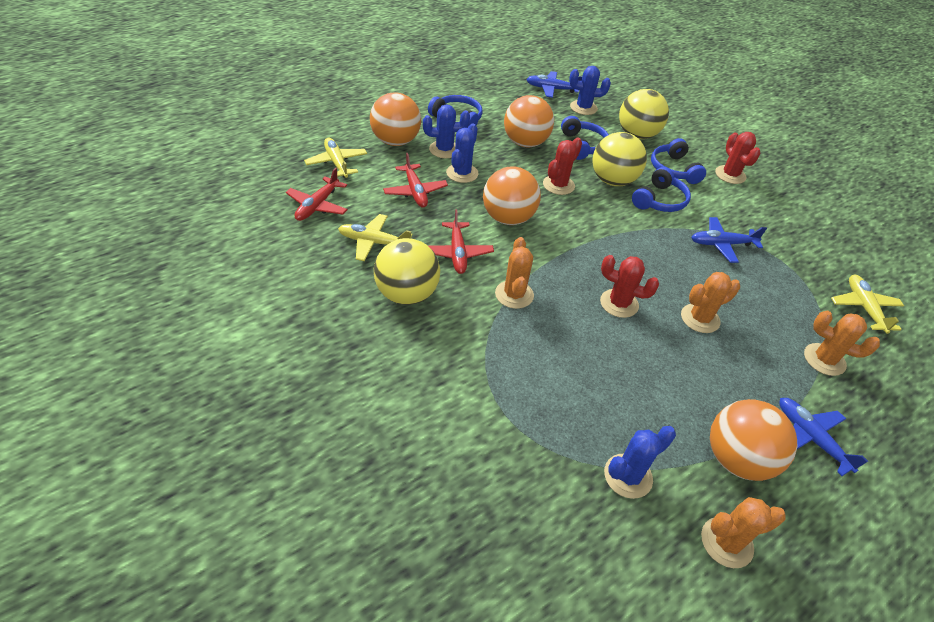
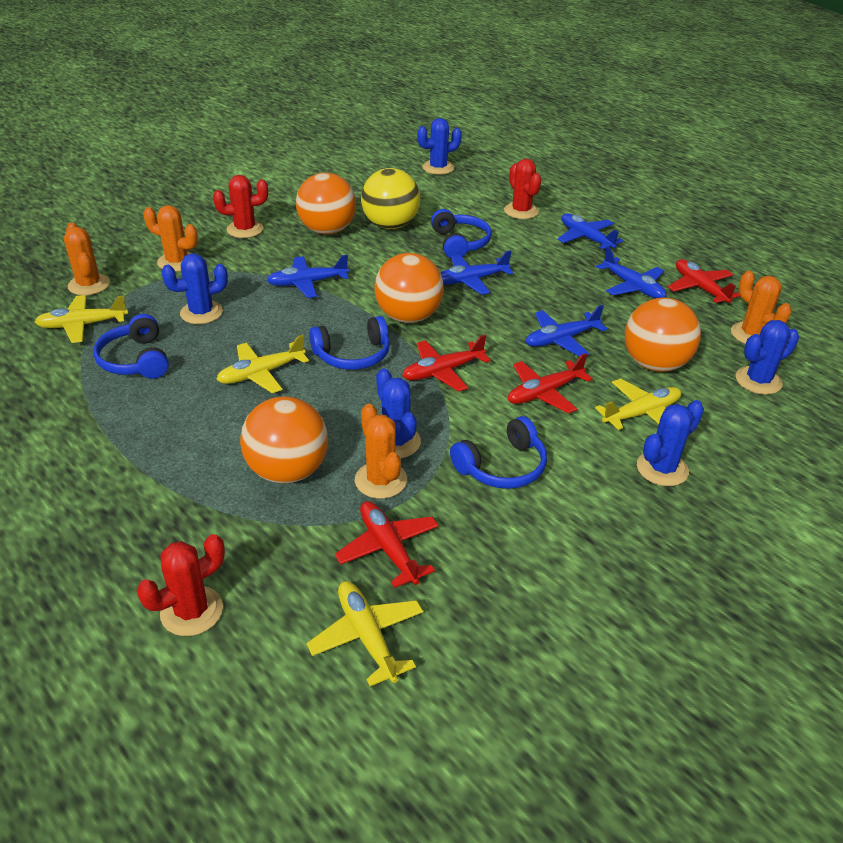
blue cactus: [423,105,470,158] [446,123,478,183] [569,66,611,115] [604,426,676,499] = 4 -> [161,253,228,324] [376,368,421,458] [417,118,462,175] [637,400,704,486] [736,320,799,395] = 5
blue plane: [526,71,582,98] [691,217,767,263] [779,398,868,476] = 3 -> [267,255,349,298] [440,250,513,295] [526,305,607,357] [558,213,623,250] [596,247,666,299] = 5
red plane: [286,168,348,221] [383,153,448,208] [427,209,494,274] = 3 -> [335,501,439,588] [402,335,490,392] [508,353,593,414] [668,259,740,304] = 4
yellow ball: [374,238,440,305] [592,132,647,186] [619,89,669,139] = 3 -> [361,168,420,229] = 1
yellow plane: [304,138,367,178] [338,214,413,261] [831,275,904,334] = 3 -> [35,295,128,343] [216,335,309,393] [307,581,423,686] [595,379,681,430] = 4

